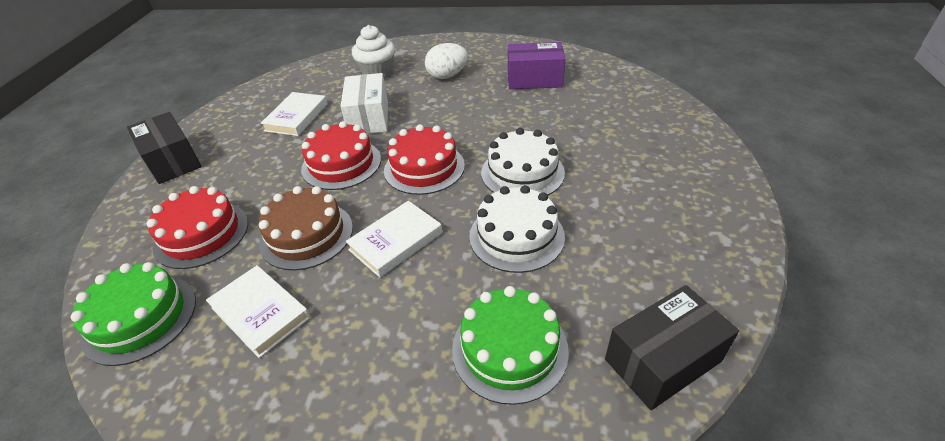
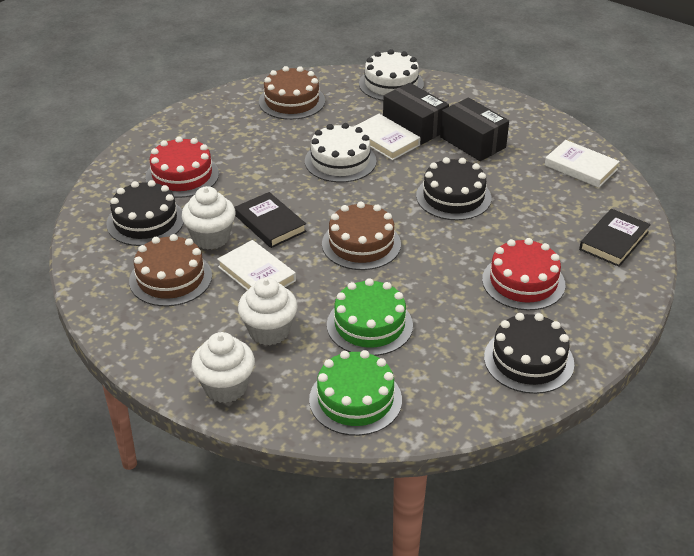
black book: none = 0 -> [234,192,307,248] [579,209,651,267] = 2
black cake: none = 0 -> [106,180,184,246] [416,157,491,220] [484,313,574,394] = 3
brown cake: [259,186,353,270] = 1 -> [129,234,212,306] [259,66,325,120] [322,202,401,270] = 3
purple box: [508,42,565,89] = 1 -> none = 0
red cake: [147,186,248,269] [301,121,381,190] [384,124,465,195] = 3 -> [145,137,219,198] [482,238,565,310] = 2
white box: [341,73,388,134] = 1 -> none = 0
white cupcake: [352,25,395,79] = 1 -> [182,186,236,250] [191,332,255,403] [238,277,298,345] = 3
white egg: [425,43,468,79] = 1 -> none = 0

